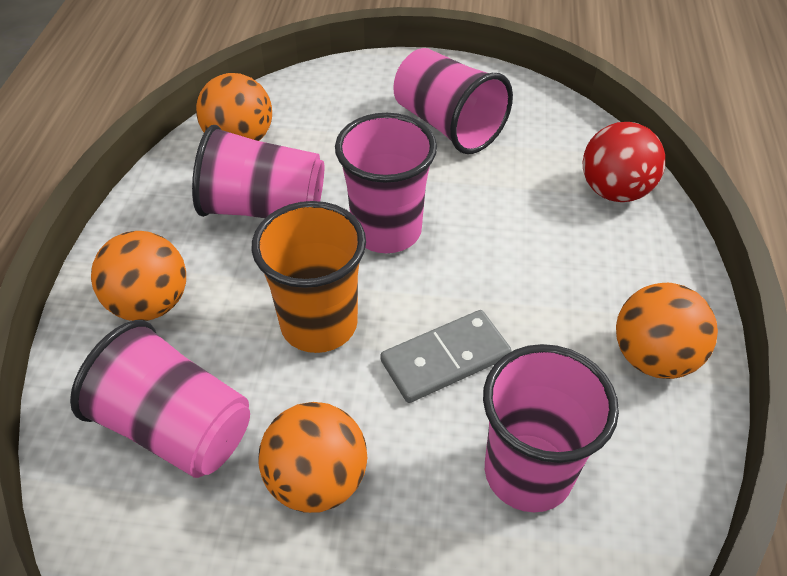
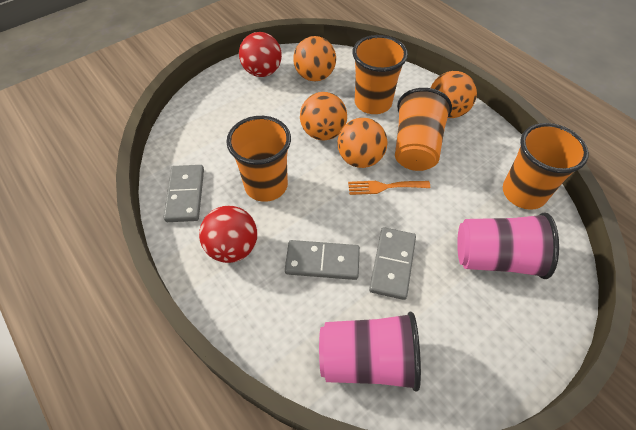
grey domino: [380,310,512,403] = 1 -> [164,165,204,222] [285,240,360,280] [369,227,416,300] = 3
orange cup: [252,201,366,353] = 1 -> [226,116,291,202] [352,35,408,114] [395,88,452,171] [503,123,589,210] = 4
orange fork: none = 0 -> [348,181,430,195] = 1
pink cup: [70,320,250,478] [192,125,324,218] [335,113,437,253] [393,48,513,154] [483,344,619,512] = 5 -> [319,312,421,392] [457,212,559,279] = 2
red ball: [583,122,665,202] = 1 -> [199,206,257,263] [239,32,282,77] = 2

